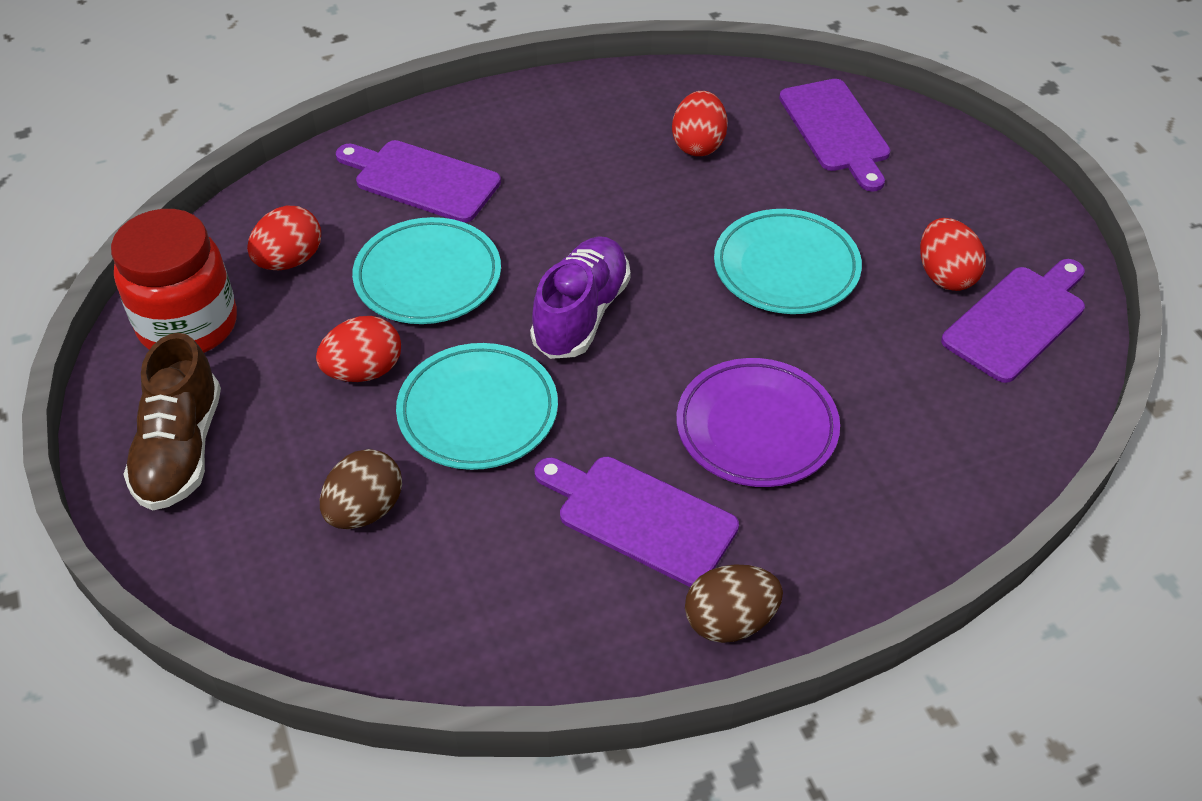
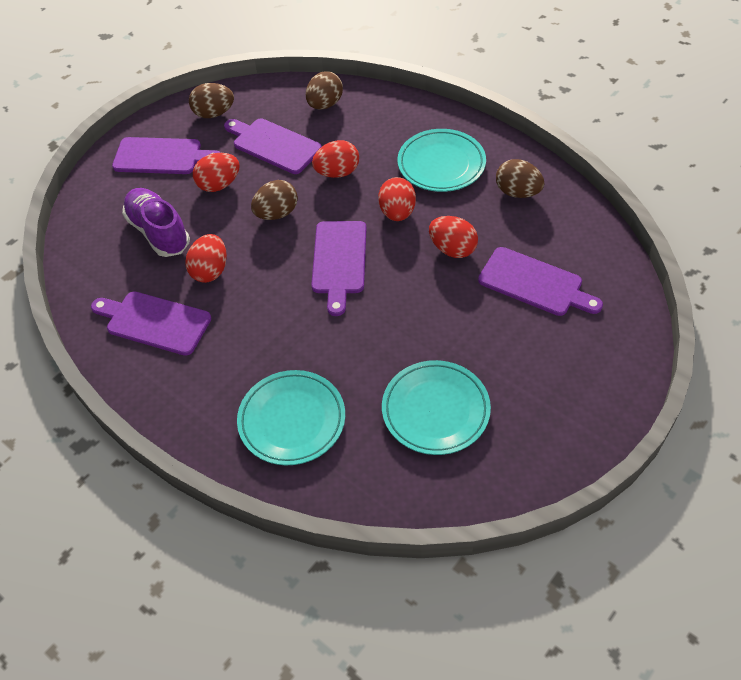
brown egg: [320,449,402,529] [685,564,783,643] = 2 -> [189,83,234,118] [251,180,298,220] [306,71,343,109] [496,159,544,198] = 4
brown shoe: [123,333,221,510] = 1 -> none = 0
purple cutting board: [336,140,501,223] [535,457,739,587] [779,79,890,192] [941,259,1085,383] = 4 -> [91,291,211,356] [112,137,221,174] [224,118,322,174] [311,221,366,316] [478,247,603,316] = 5
purple plate: [676,358,840,487] = 1 -> none = 0
red egg: [247,206,321,270] [316,316,401,382] [672,91,728,156] [920,218,986,291] = 4 -> [185,234,227,283] [193,153,240,192] [312,140,359,178] [378,177,416,221] [429,216,478,258] = 5
red jar: [111,209,237,353] = 1 -> none = 0

